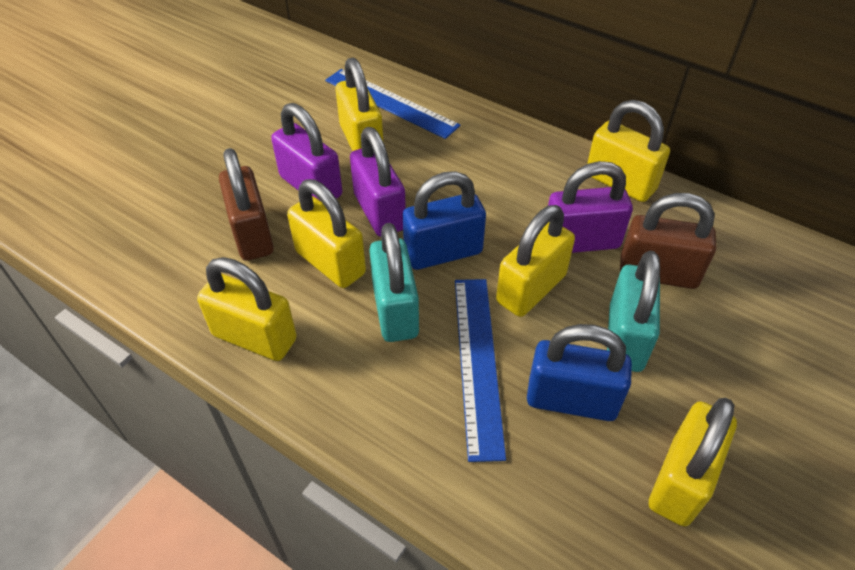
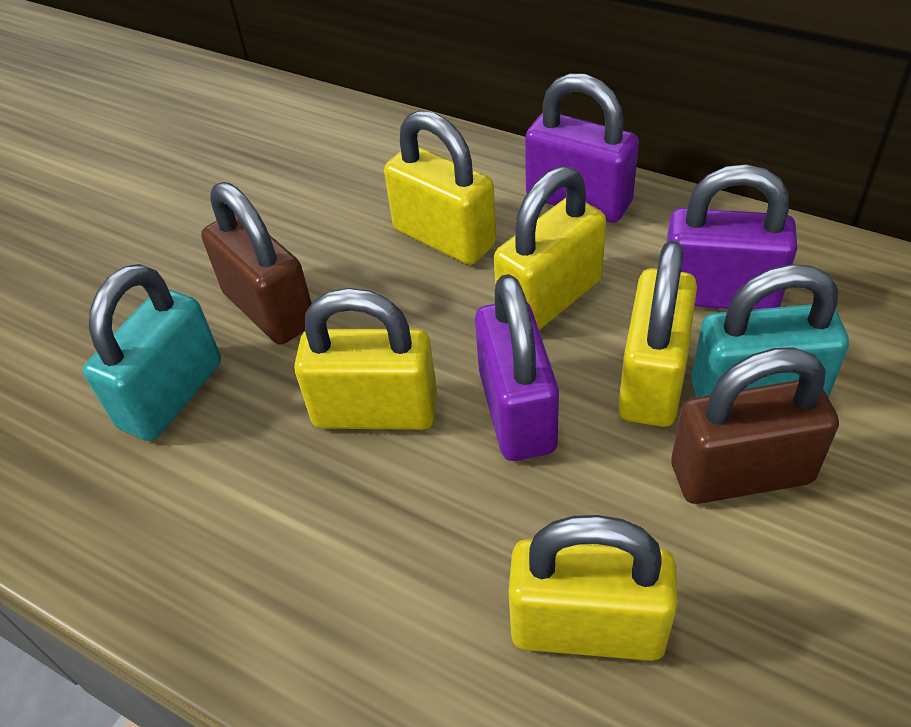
blue padlock: [403,171,486,270] [527,324,632,421] = 2 -> none = 0
blue ruler: [325,69,461,139] [455,279,506,462] = 2 -> none = 0
yellow padlock: [197,257,297,361] [287,179,366,288] [335,58,383,151] [496,205,575,317] [587,100,670,202] [649,398,737,526] = 6 -> [294,288,437,430] [384,110,496,265] [494,166,606,330] [509,515,678,661] [618,241,697,427] = 5

